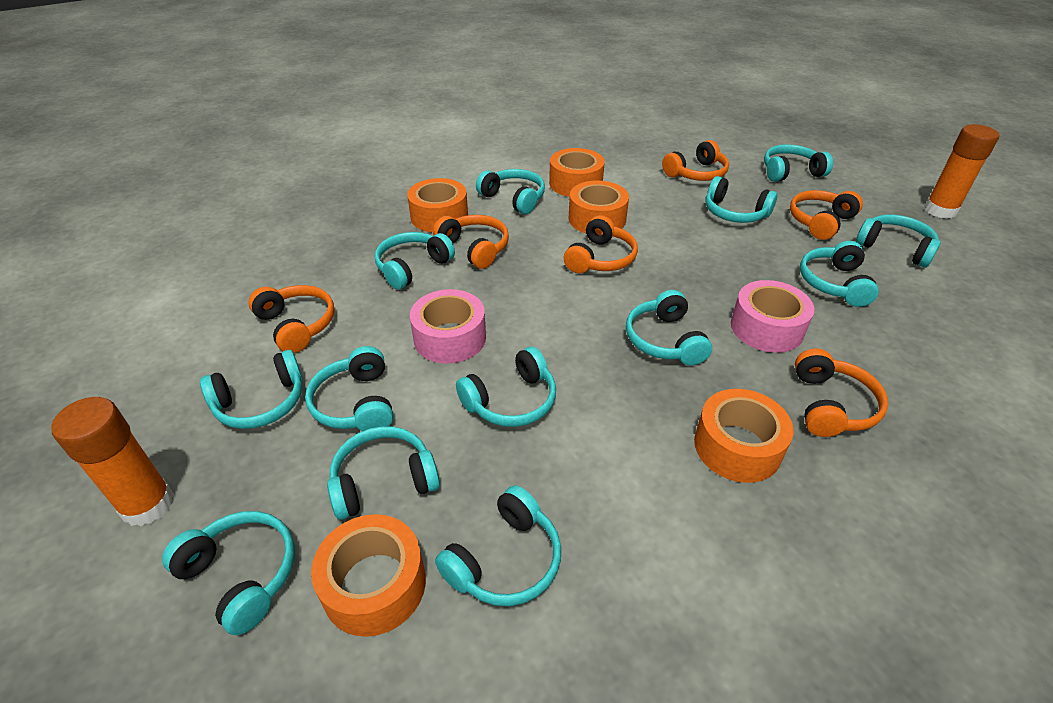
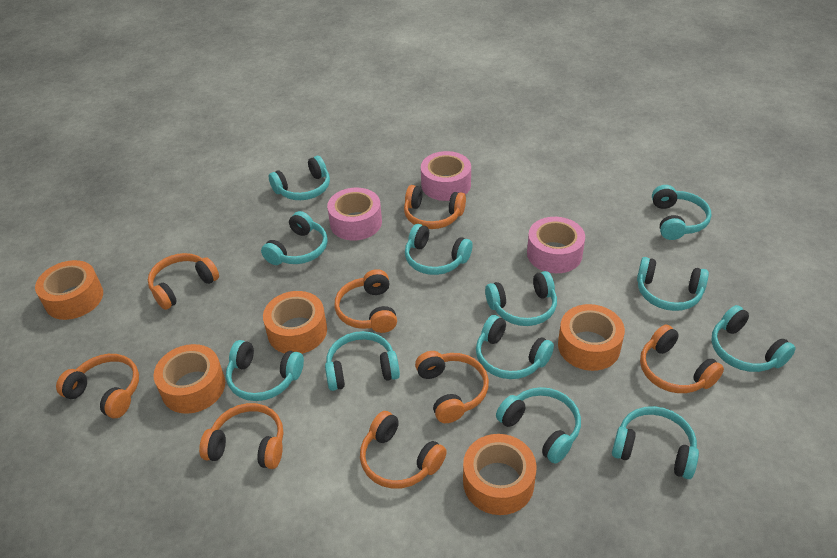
orange glue stick: [51,397,174,526] [924,124,999,219] = 2 -> none = 0
orange headphones: [248,285,335,353] [433,215,509,269] [564,215,638,273] [662,140,729,181] [790,190,863,240] [795,349,888,437] = 6 -> [56,354,139,418] [148,253,219,310] [199,403,283,469] [334,269,397,333] [360,411,447,489] [404,185,466,229] [415,351,489,423] [640,324,724,393] = 8
pink tape: [410,289,486,364] [731,280,814,353] = 2 -> [327,188,382,241] [421,151,471,201] [527,217,585,273] = 3
turquoise headphones: [162,511,295,635] [200,350,303,429] [305,346,393,431] [327,426,440,520] [375,232,455,289] [435,485,561,606] [456,347,556,427] [476,169,545,214] [626,290,712,365] [705,176,778,223] [764,144,833,182] [800,241,879,307] [856,214,941,267] = 13 -> [226,340,304,401] [261,211,328,265] [269,156,330,200] [325,331,400,391] [405,224,473,275] [476,315,554,379] [485,271,557,326] [496,387,581,464] [612,406,699,479] [637,257,709,311] [652,185,711,240] [711,305,796,372] = 12

